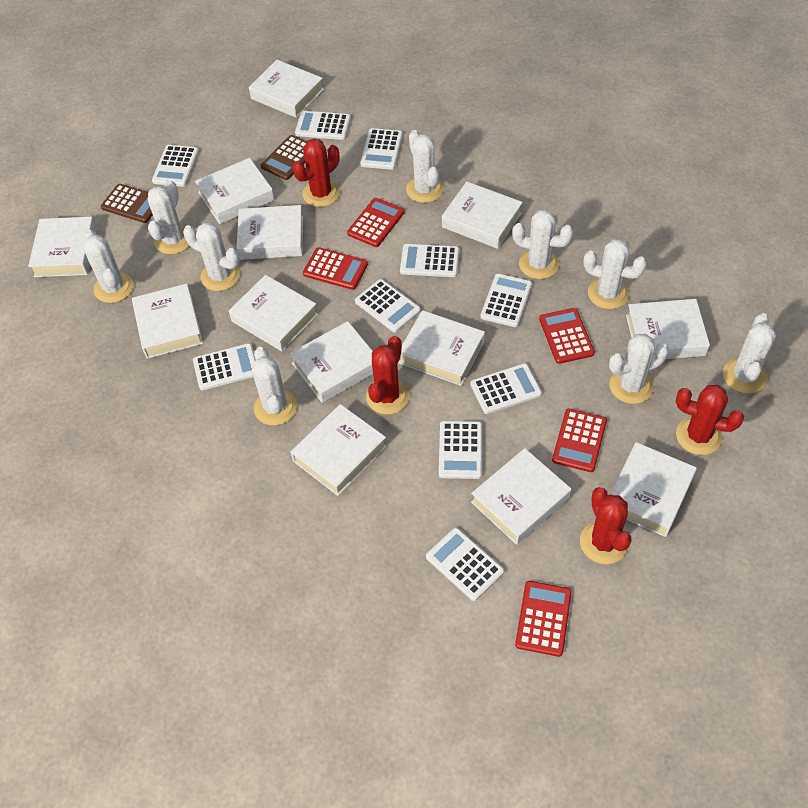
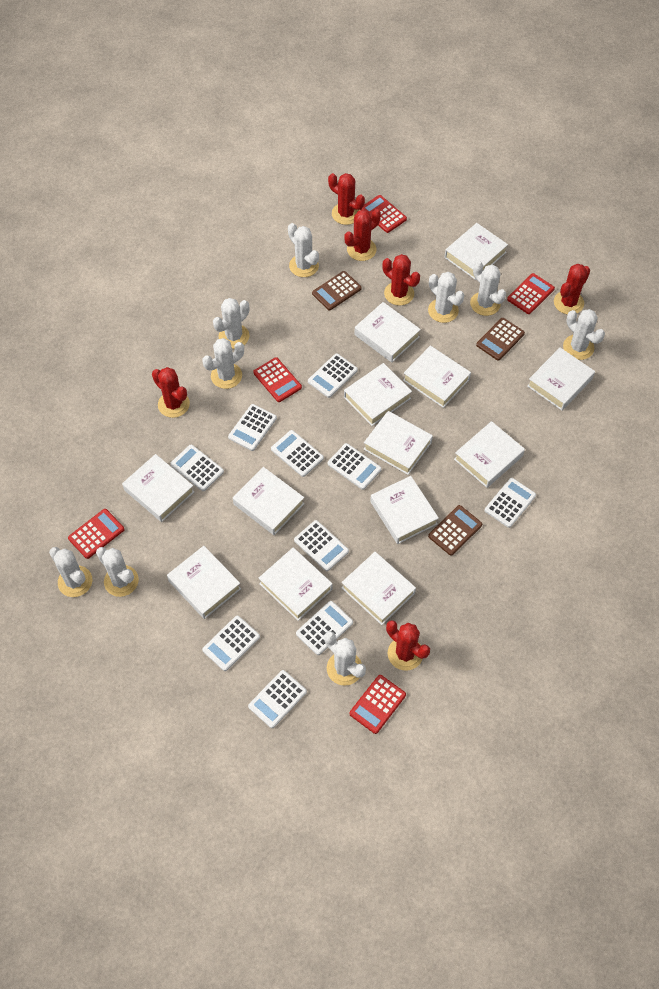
brown calculator: [101,184,153,223] [261,135,307,180] = 2 -> [312,271,362,311] [428,505,482,556] [476,318,525,361] = 3
red cactus: [293,138,340,207] [366,336,409,415] [580,487,632,564] [676,385,744,455] = 4 -> [152,367,190,418] [328,173,365,225] [344,209,381,261] [382,254,420,306] [386,620,430,671] [554,264,590,315] = 6

